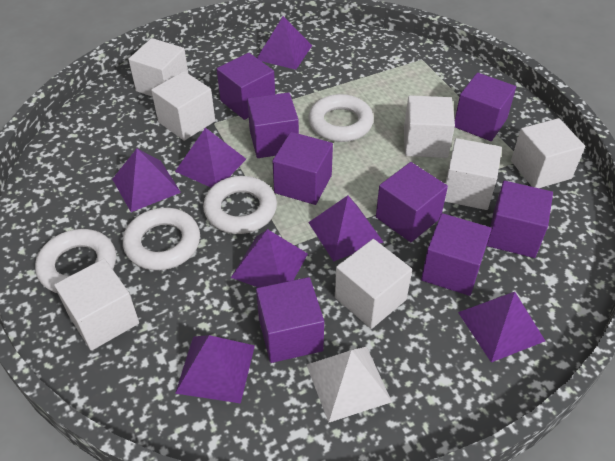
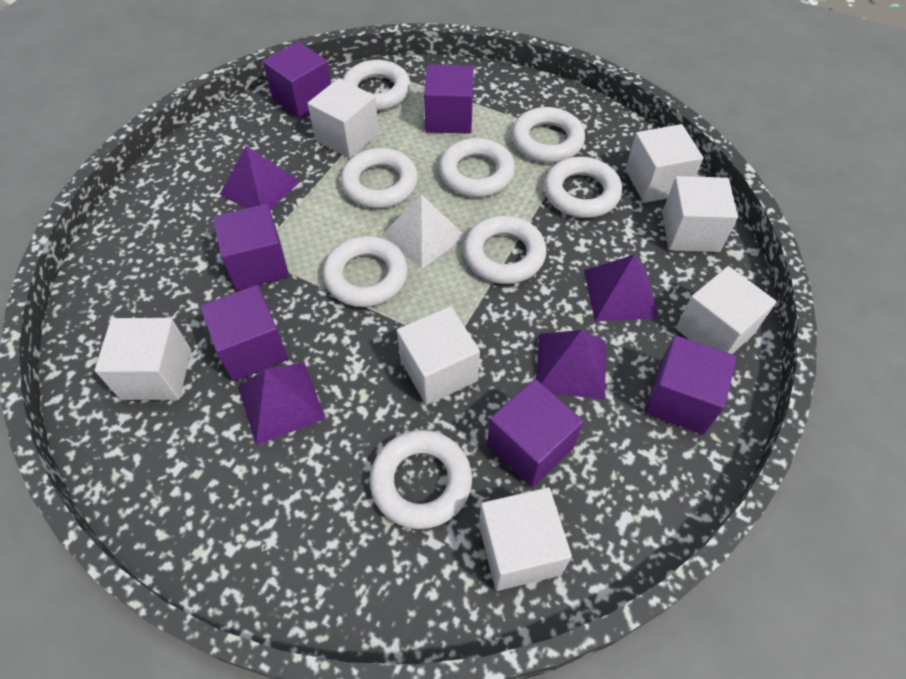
purple cube: [217,53,275,120] [247,92,299,158] [256,277,324,363] [272,132,333,205] [376,162,448,242] [421,213,492,296] [455,73,516,141] [486,181,553,258] = 8 -> [200,285,289,381] [213,204,289,290] [263,41,331,119] [424,65,474,134] [487,379,584,487] [645,335,737,435] = 6
purple pyramid: [112,149,181,212] [175,128,246,187] [175,335,255,403] [231,229,308,288] [257,16,312,70] [308,195,383,262] [458,292,545,362] = 7 -> [219,146,300,210] [238,363,326,445] [536,330,606,400] [584,255,659,322] = 4
white ring: [35,229,116,293] [123,208,200,270] [203,176,277,234] [308,94,374,142] = 4 -> [323,236,408,307] [341,148,418,209] [342,60,411,111] [370,430,472,529] [439,138,515,197] [463,216,547,284] [512,107,585,163] [544,157,622,218] = 8

